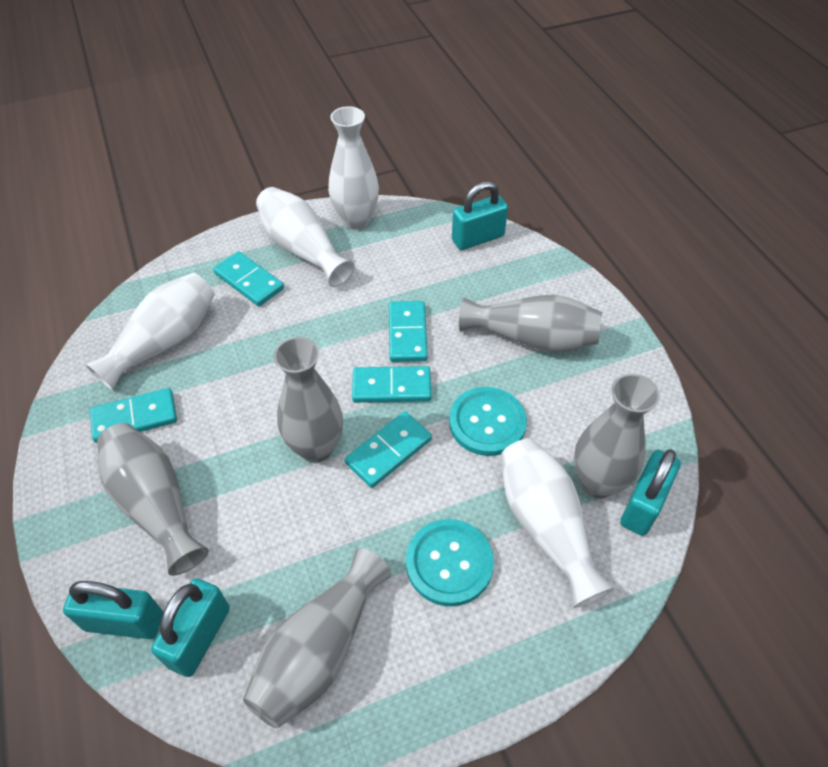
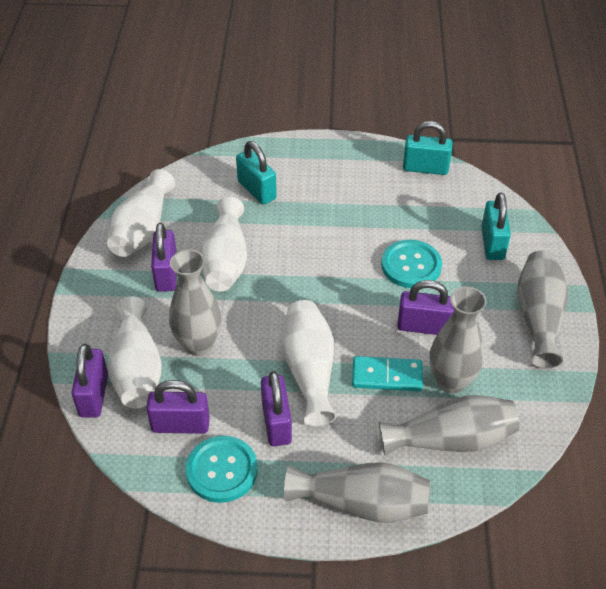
purple padlock: none = 0 -> [71,344,108,418] [146,380,210,434] [151,223,177,292] [261,371,292,446] [397,280,454,335] = 5
turquoise domino: [90,388,177,443] [213,251,284,306] [345,412,432,488] [352,366,431,403] [389,301,428,362] = 5 -> [352,356,423,391] = 1
turquoise padlock: [63,581,163,639] [151,578,230,677] [452,181,508,250] [620,449,681,536] = 4 -> [236,141,277,205] [403,121,453,175] [481,193,511,260] = 3

